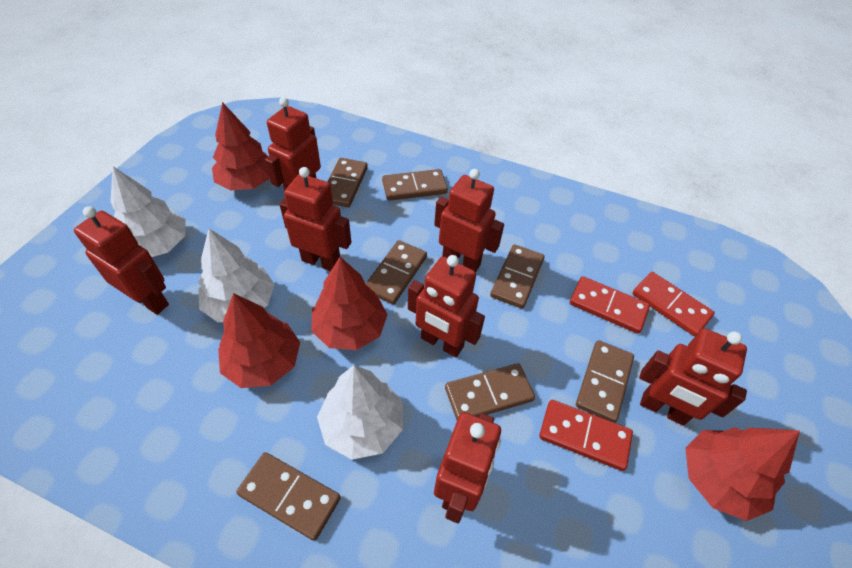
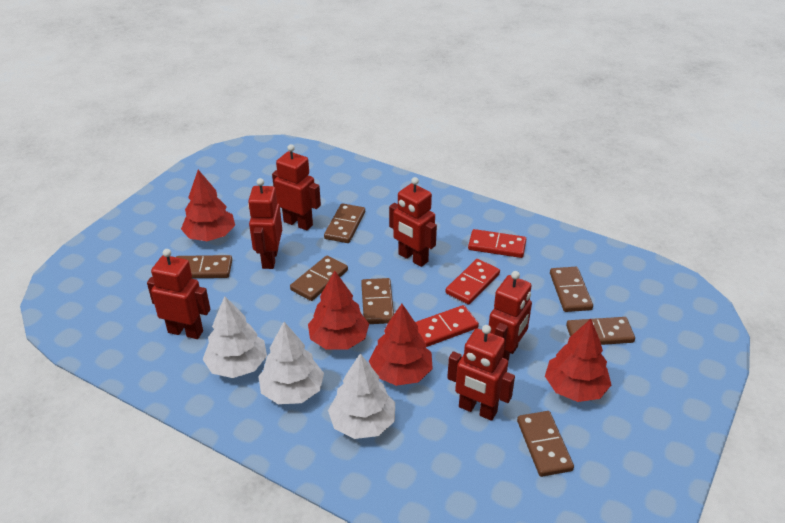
red robot: [74,206,169,315] [265,97,321,191] [279,167,351,271] [408,255,485,357] [434,169,504,272] [434,412,501,523] [639,328,747,426] = 7 -> [147,249,210,339] [248,178,282,269] [272,144,321,231] [389,177,437,267] [447,325,515,421] [489,271,532,361] = 6

